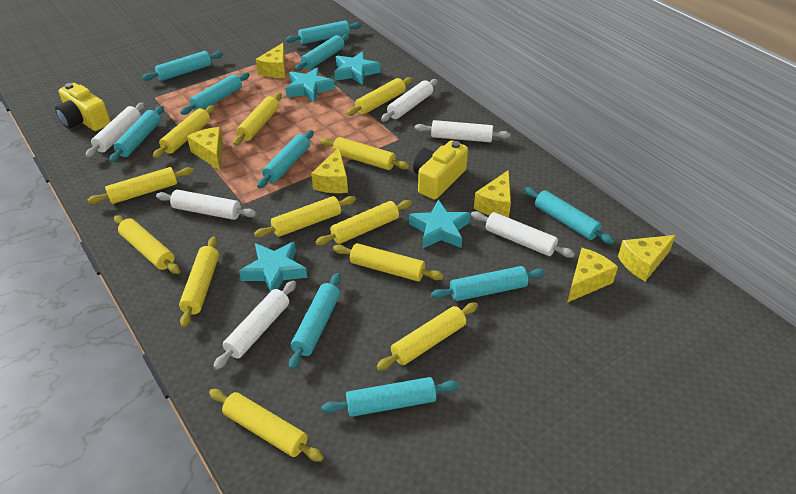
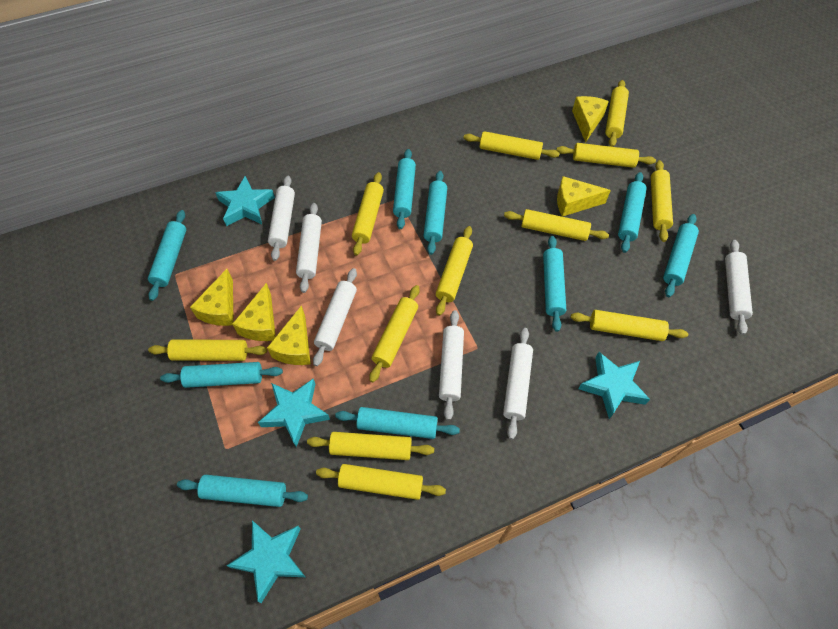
turquoise rolling pin: [109,106,164,163] [142,51,223,81] [180,73,250,115] [257,130,314,188] [286,20,362,44] [289,273,341,370] [294,34,350,71] [321,377,459,417] [431,266,546,301] [524,187,615,244] = 10 -> [148,210,186,301] [160,362,283,388] [177,475,308,507] [335,407,460,439] [393,149,416,229] [423,171,447,255] [543,236,566,332] [618,172,647,253] [663,214,699,297] = 9
yellow camera: [55,83,111,131] [413,140,468,200] = 2 -> none = 0
yellow cheese: [187,127,223,170] [256,43,285,78] [311,147,348,193] [474,170,511,218] [567,248,618,303] [618,235,676,281] = 6 -> [190,269,234,326] [232,283,276,341] [267,305,311,365] [557,176,611,217] [572,96,609,143] = 5

